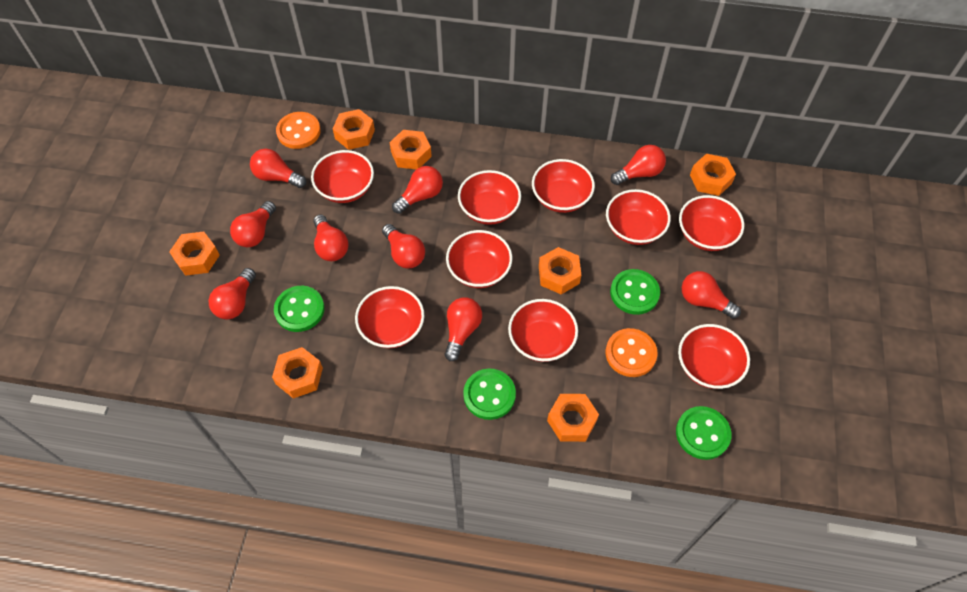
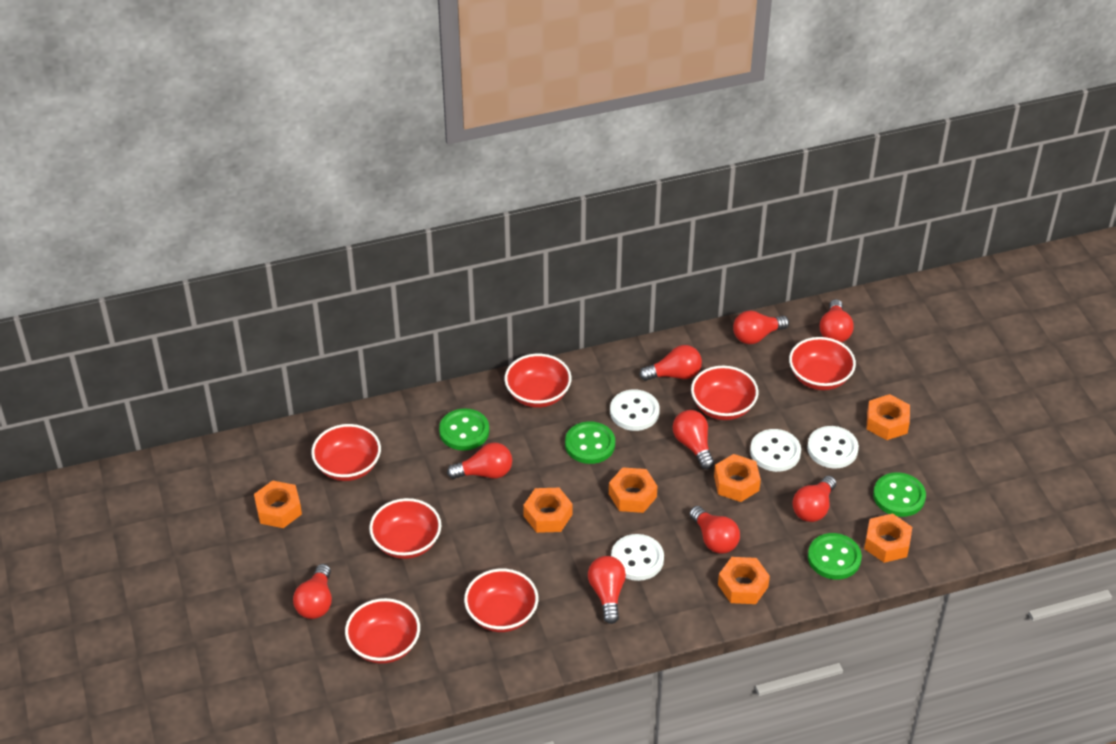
orange button: [276,112,321,149] [606,328,658,377] = 2 -> none = 0
red bowl: [311,150,374,203] [355,286,424,348] [446,230,512,288] [458,170,521,225] [508,299,578,362] [532,159,595,213] [606,189,671,245] [678,324,750,389] [679,195,744,251] = 9 -> [311,424,381,481] [345,598,420,664] [369,498,441,559] [464,569,538,632] [504,354,571,408] [691,366,759,420] [789,337,856,390] = 7
white button: none = 0 -> [610,390,660,431] [611,534,664,581] [750,429,801,472] [807,426,859,468] = 4

